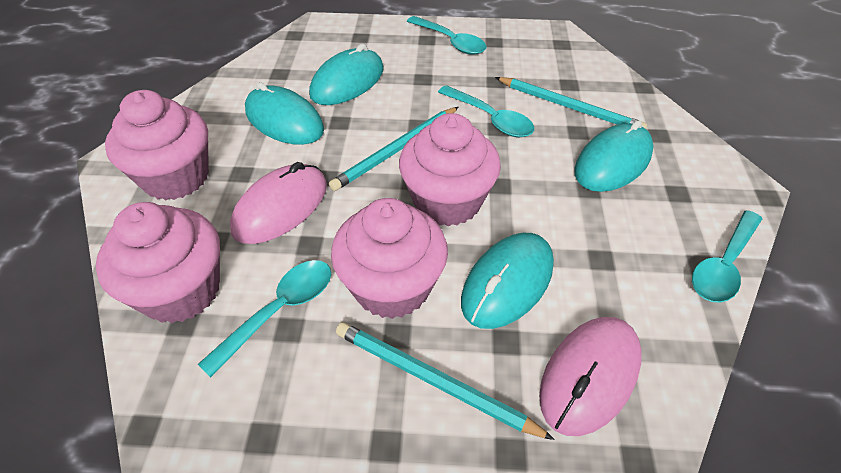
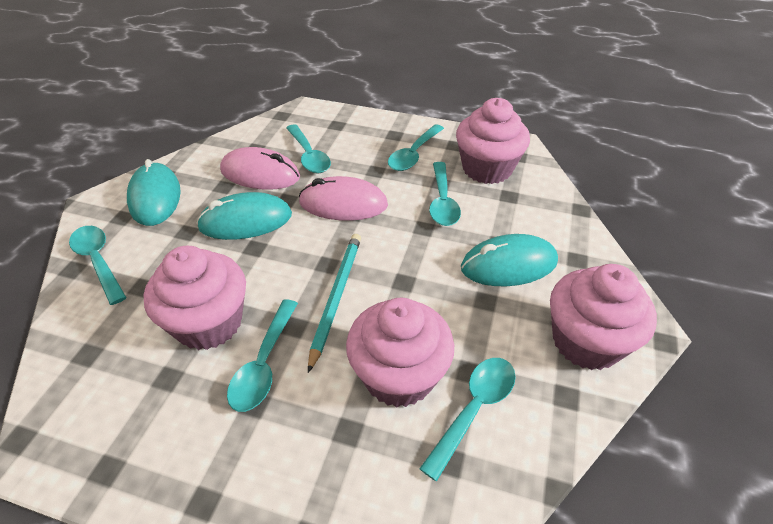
turquoise mouse: [245,82,324,145] [309,44,384,105] [461,233,554,329] [574,120,654,192] = 4 -> [127,159,181,226] [196,192,292,240] [461,234,558,286] = 3
turquoise pencil: [329,107,458,191] [336,322,555,440] [495,77,647,129] = 3 -> [308,234,361,373] = 1
turquoise spoon: [198,260,331,377] [407,16,487,55] [438,85,534,137] [692,210,762,303] = 4 -> [69,226,127,305] [227,300,298,412] [286,124,331,173] [388,124,444,171] [419,358,516,481] [429,162,461,226] = 6

